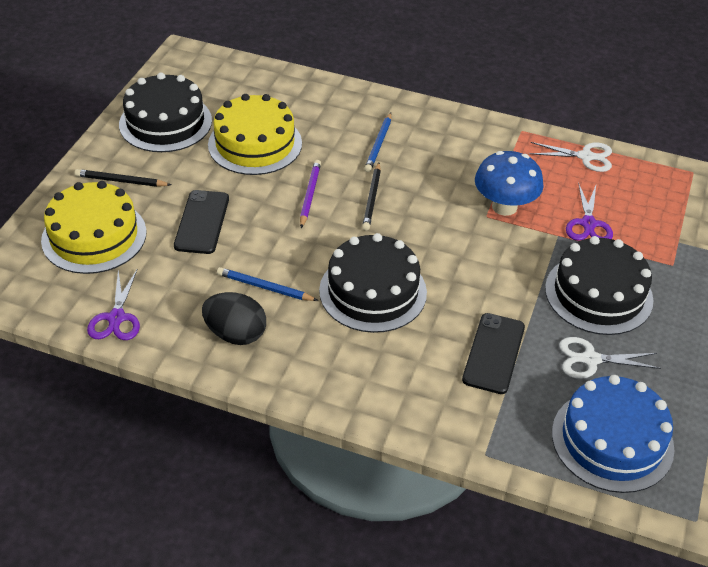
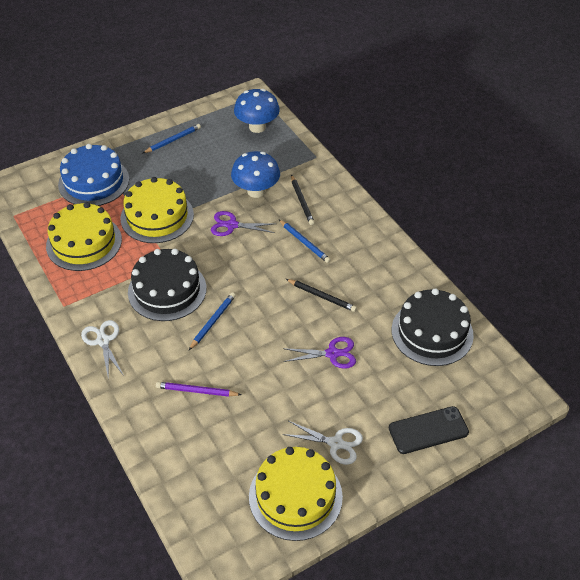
black cake: [119,73,212,152] [319,233,427,333] [545,236,654,335] = 3 -> [128,249,207,321] [392,288,474,366] = 2
black egg: [202,292,266,345] = 1 -> none = 0
black phone: [174,190,229,254] [462,313,525,394] = 2 -> [389,406,469,454] = 1
blue mushroom: [475,151,544,216] = 1 -> [231,151,280,198] [234,89,280,133] = 2
blue pencil: [217,267,318,301] [364,113,392,172] = 2 -> [143,124,201,153] [189,292,236,350] [279,220,331,263] = 3
yellow cake: [41,181,147,274] [208,94,302,175] = 2 -> [46,202,122,271] [121,177,194,243] [249,447,343,541] = 3

